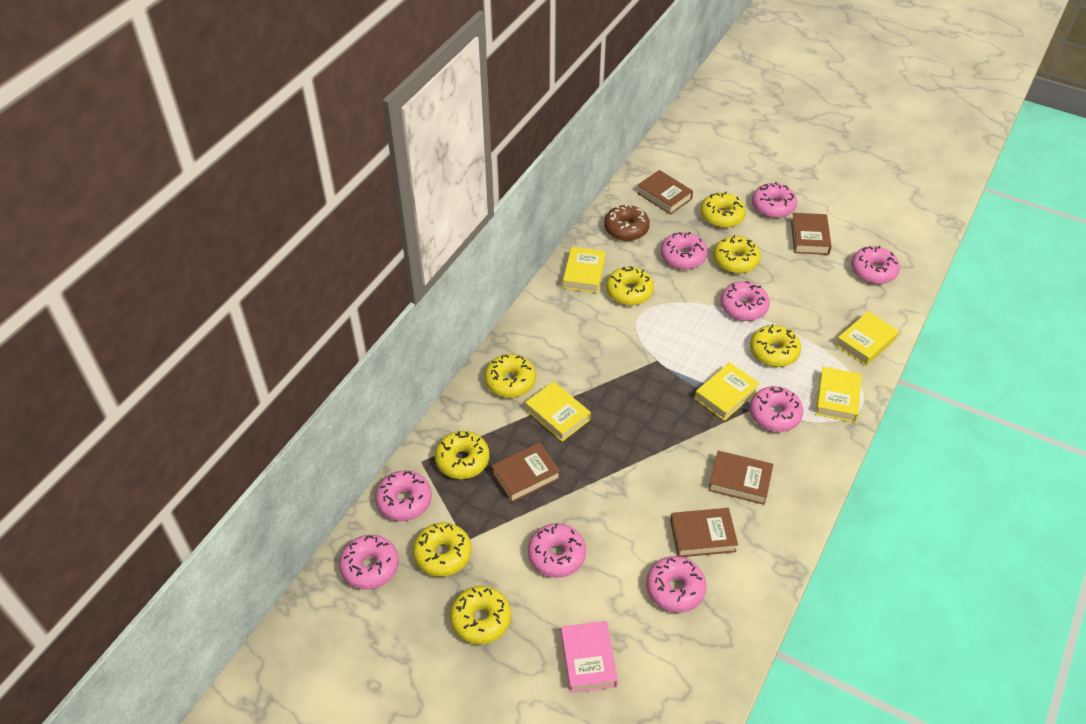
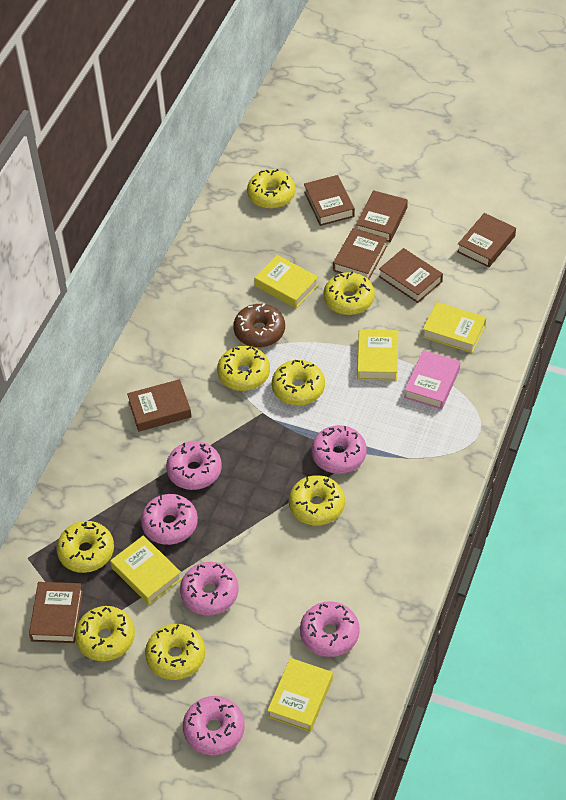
brown book: [491,442,560,503] [637,170,693,215] [670,508,738,557] [708,451,773,505] [791,213,832,255] = 5 -> [29,582,83,643] [127,379,192,431] [304,175,355,226] [333,228,387,279] [356,190,408,242] [379,248,443,303] [457,213,516,267] = 7
pink donut: [339,535,399,590] [375,470,432,521] [528,523,586,578] [646,556,706,613] [661,232,708,269] [720,281,770,321] [750,386,803,432] [752,182,797,218] [851,246,900,284] = 9 -> [141,494,198,545] [166,441,222,490] [180,562,239,615] [183,696,245,755] [300,601,360,657] [311,425,367,474] = 6

